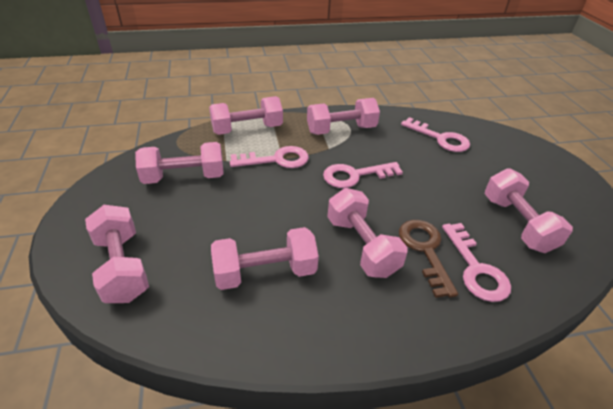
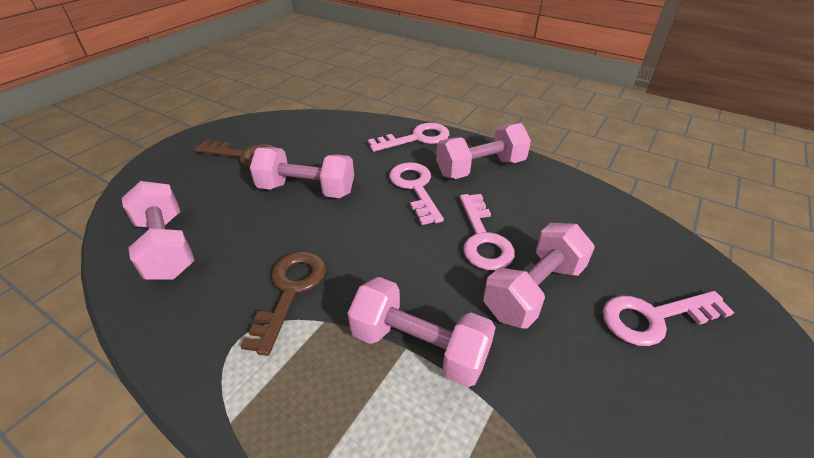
brown key: [399,220,458,298] = 1 -> [194,140,276,168] [240,251,326,356] = 2
pink dumbbell: [85,205,149,303] [135,142,224,184] [209,96,283,135] [211,227,319,290] [307,98,380,135] [327,188,408,278] [484,168,573,253] = 7 -> [122,181,195,280] [250,147,354,198] [348,277,496,387] [436,123,531,179] [483,223,595,329] = 5

